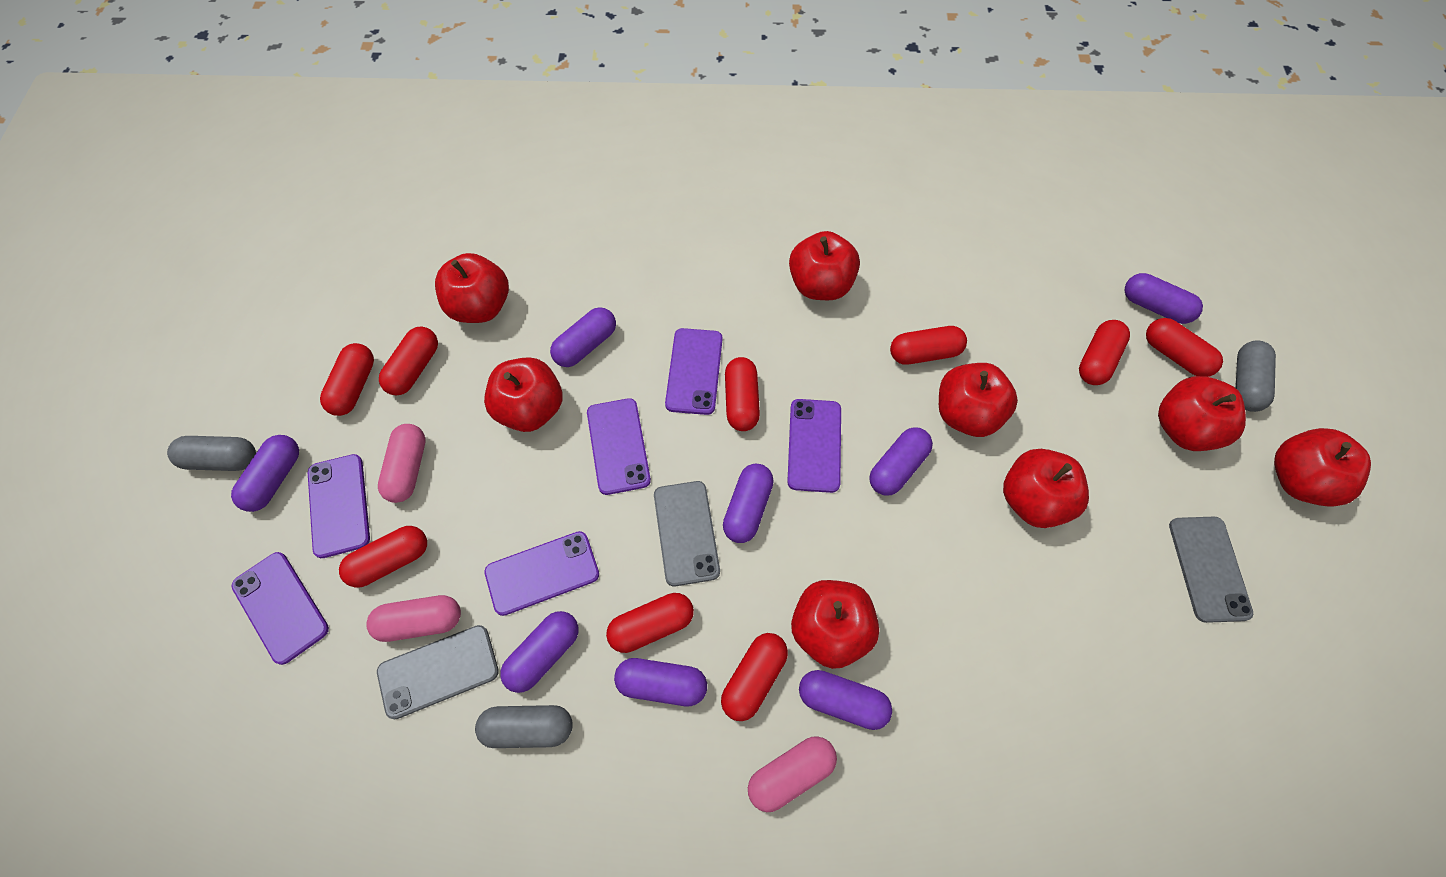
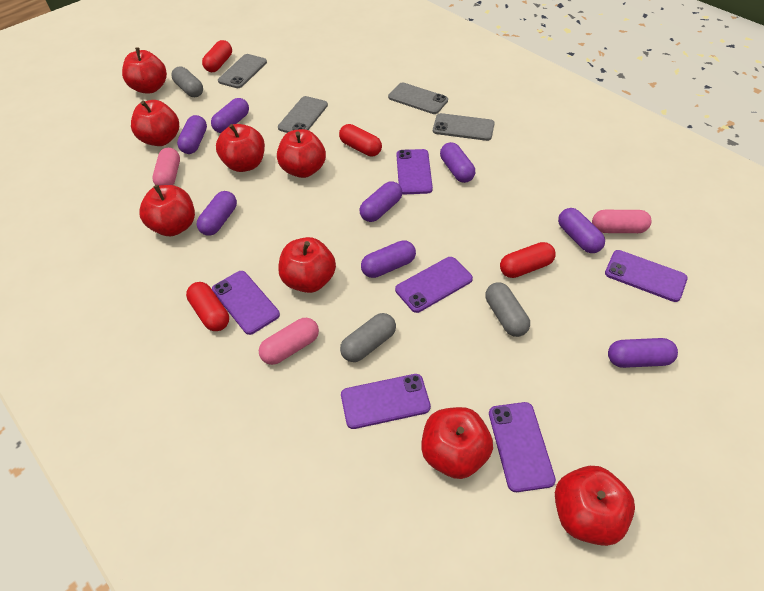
grey phone: [377,625,499,719] [654,481,720,586] [1169,517,1253,623] = 3 -> [218,54,267,88] [278,96,328,133] [388,83,448,114] [433,113,495,141] = 4
red capsule: [320,343,374,416] [339,526,427,588] [379,327,438,396] [606,593,694,653] [721,633,788,721] [725,357,760,431] [890,326,967,365] [1079,320,1130,385] [1146,318,1223,377] = 9 -> [186,282,229,331] [202,40,232,72] [339,124,382,157] [500,242,556,278] = 4

